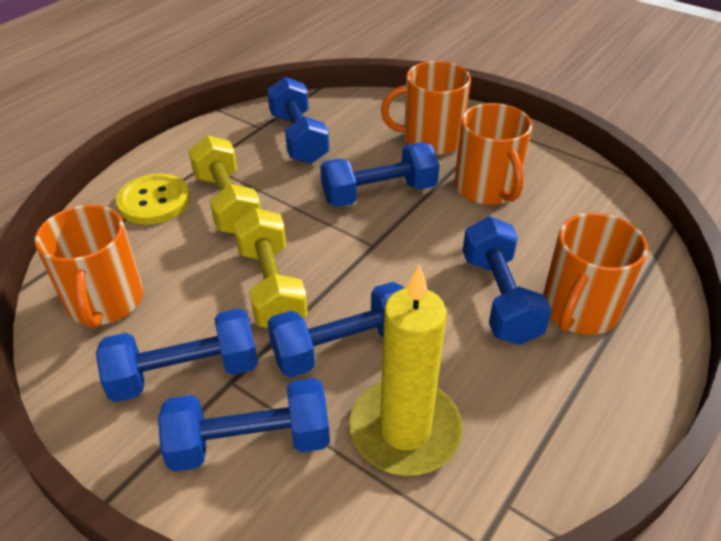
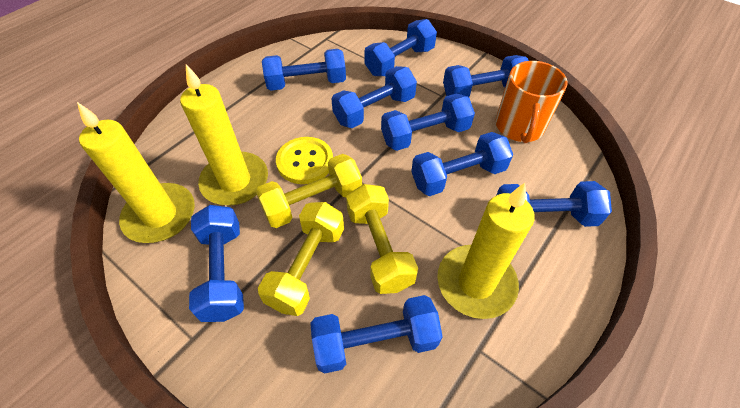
blue dumbbell: [96,308,258,402] [158,378,330,472] [267,77,329,164] [268,282,405,377] [320,143,439,207] [462,217,552,345] = 6 -> [189,205,244,322] [262,49,346,91] [310,295,443,374] [332,66,417,128] [364,19,437,76] [381,93,475,151] [411,132,513,196] [443,55,529,97] [497,181,612,227] = 9
orange mug: [35,205,143,329] [381,61,471,155] [455,103,532,205] [543,213,648,335] = 4 -> [495,61,568,143] = 1
yellow candle: [349,264,463,476] = 1 -> [77,102,195,243] [180,64,268,205] [437,183,535,319] = 3
yellow dumbbell: [188,135,261,234] [233,208,308,328] = 2 -> [256,154,362,228] [258,202,344,316] [346,184,418,294] = 3

